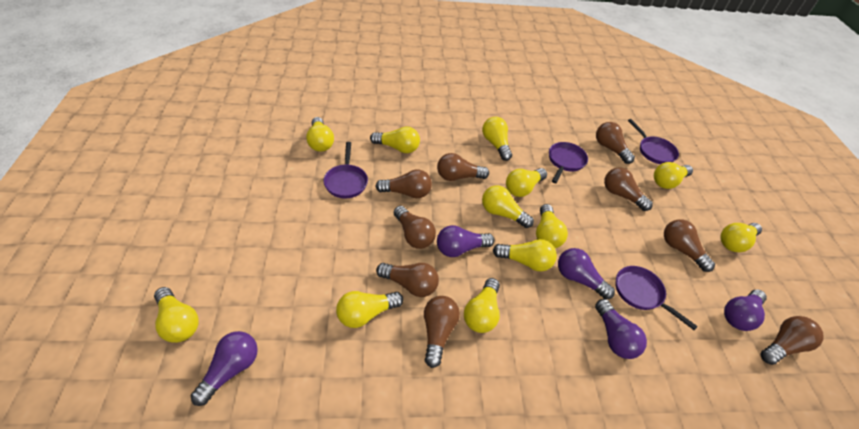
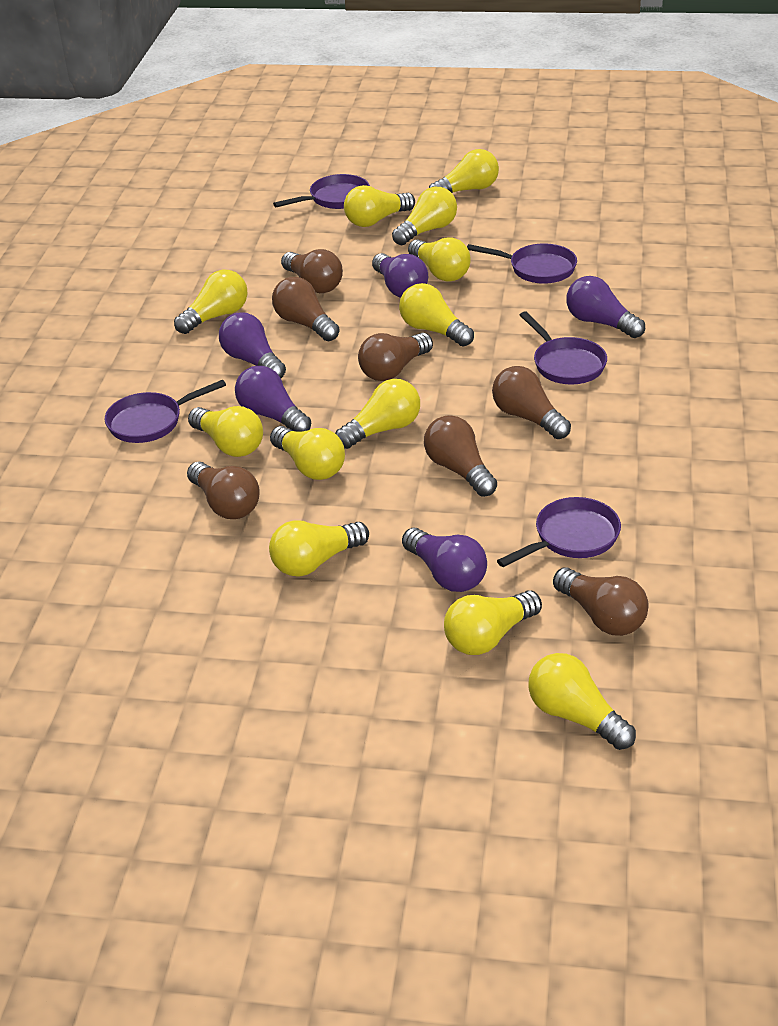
brown light bulb: [375,169,432,198] [376,263,439,297] [394,206,436,249] [424,296,460,368] [437,153,489,181] [596,122,635,164] [604,167,653,211] [664,219,715,272] [761,316,824,365] = 9 -> [187,462,260,519] [272,277,340,341] [281,249,343,293] [358,333,433,381] [424,415,497,497] [492,366,571,439] [553,567,648,636] = 7
purple pan: [323,142,368,198] [549,142,588,183] [616,266,698,330] [628,119,679,164] = 4 -> [105,380,226,443] [273,174,370,209] [467,243,577,284] [497,497,621,567] [520,311,607,384] = 5

